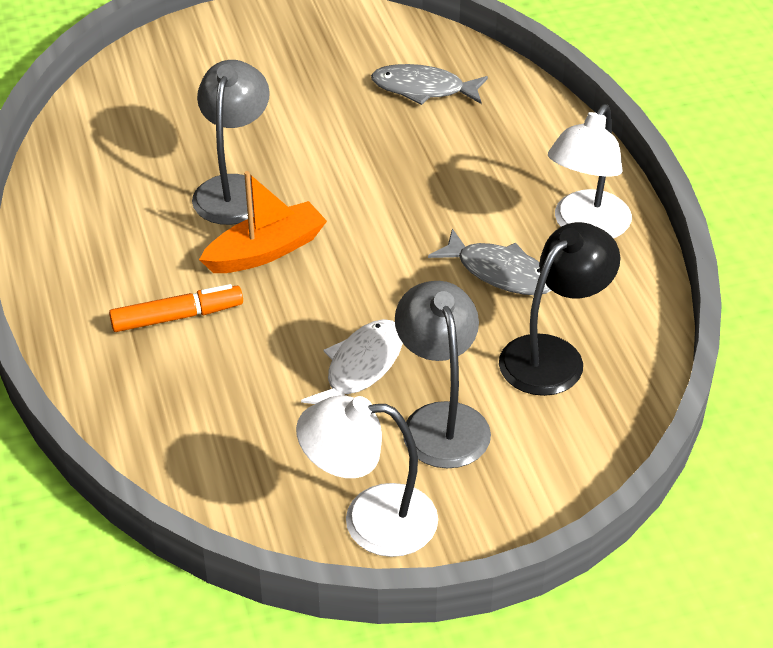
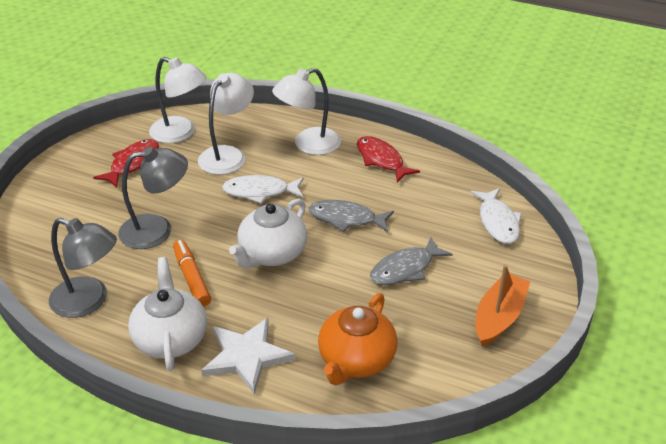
black lamp: [499,222,620,396] = 1 -> none = 0
orange teapot: none = 0 -> [318,293,398,385] = 1
red fish: none = 0 -> [93,139,159,188] [357,136,420,183] = 2
white fish: [301,319,403,404] = 1 -> [222,175,304,204] [471,188,522,244] = 2
white lamp: [296,395,438,557] [548,104,632,238] = 2 -> [149,57,207,143] [198,73,254,175] [272,68,341,155] = 3
white star: none = 0 -> [201,318,295,395] = 1
white teapot: none = 0 -> [128,257,207,371] [229,198,307,268] = 2

